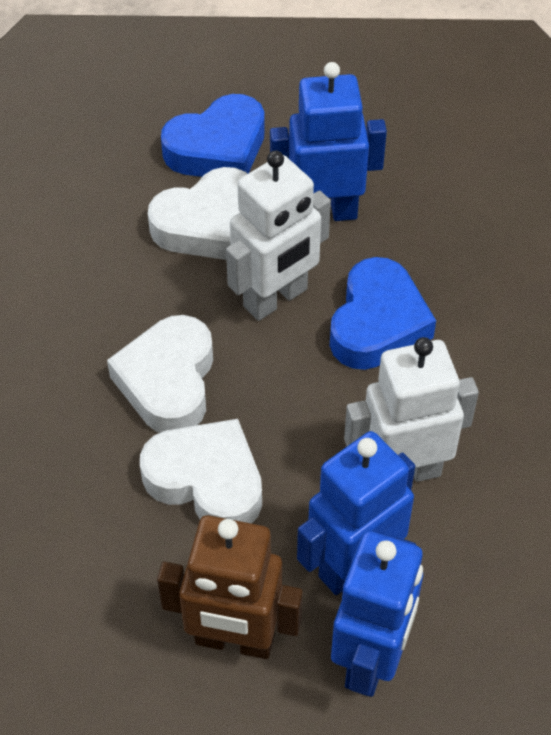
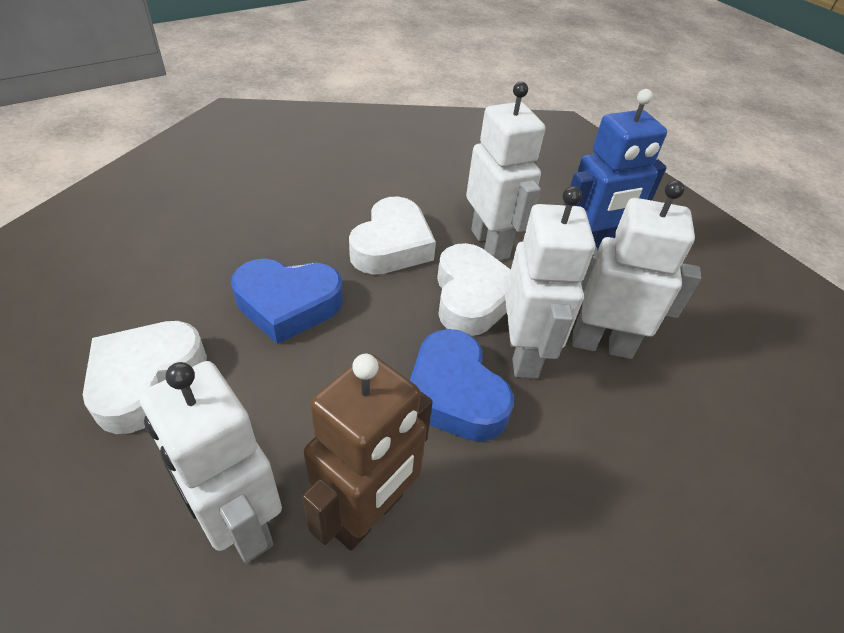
blue robot: [270,62,387,221] [297,431,415,595] [331,531,423,697] = 3 -> [565,89,667,250] = 1
white robot: [226,150,331,321] [344,337,479,482] = 2 -> [139,361,282,563] [466,82,545,260] [505,186,595,378] [572,180,701,359] = 4

